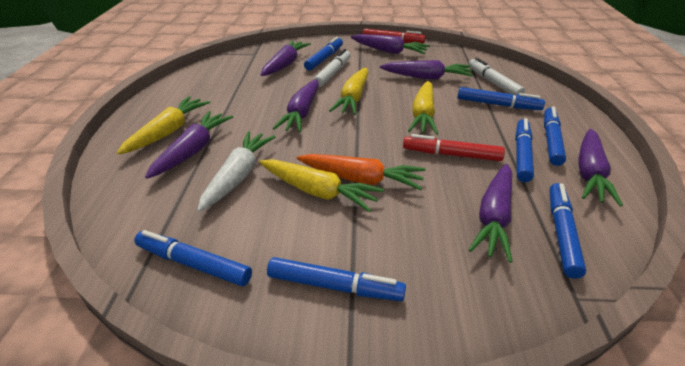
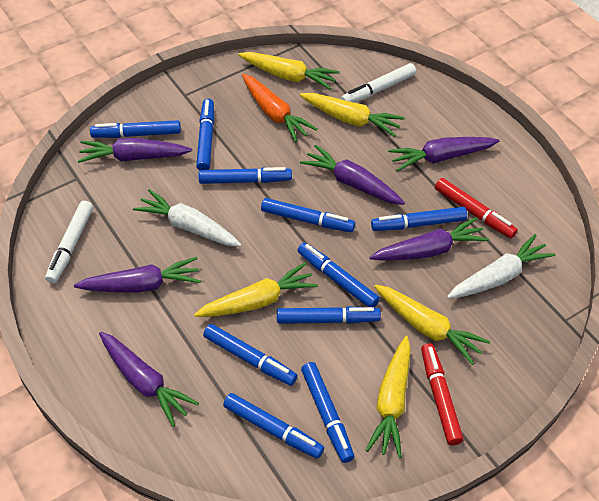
blue marker: [134,230,252,286] [267,257,406,301] [304,37,343,71] [458,87,545,110] [515,118,534,182] [544,106,566,166] [549,183,586,279] = 7 -> [90,120,181,138] [196,99,214,170] [198,167,292,184] [203,324,298,386] [223,393,324,459] [261,198,355,232] [277,306,381,324] [298,243,380,308] [301,362,354,463] [371,207,467,231] = 10
purple carrot: [145,111,233,179] [261,40,311,76] [273,79,319,133] [351,34,430,54] [380,60,473,80] [469,164,512,263] [578,129,623,206] = 7 -> [74,257,201,293] [78,138,192,163] [99,332,199,427] [300,144,405,205] [370,217,489,261] [388,137,499,172] = 6
white carrot: [197,131,275,212] = 1 -> [133,189,242,247] [447,234,556,299] = 2
yellow carrot: [117,96,210,155] [259,159,384,212] [329,68,368,115] [408,81,438,135] = 4 -> [194,262,318,317] [238,52,340,90] [300,93,405,137] [366,336,411,458] [374,284,490,365] = 5

